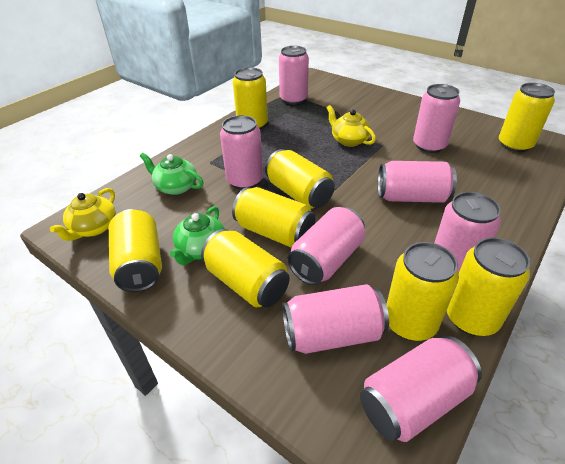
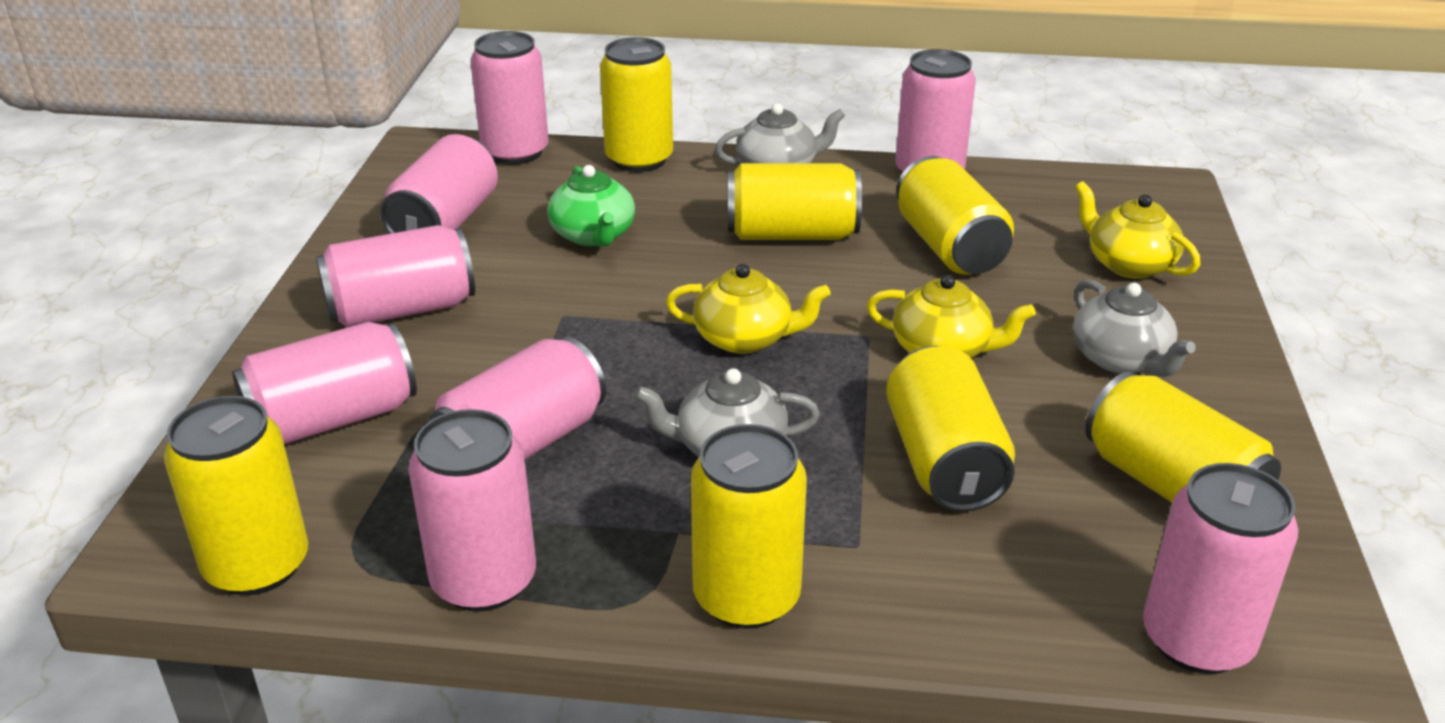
green teapot: [140,153,204,195] [170,206,225,265] = 2 -> [547,165,635,247] = 1
grey teapot: none = 0 -> [634,368,820,457] [715,103,845,164] [1073,279,1196,377] = 3
yellow can: [109,209,162,292] [201,229,290,307] [232,187,315,248] [233,67,268,129] [265,149,335,209] [386,242,459,341] [447,237,530,336] [499,83,555,152] = 8 -> [164,396,309,596] [600,37,673,172] [691,424,807,629] [728,163,862,240] [886,346,1015,512] [896,156,1014,275] [1085,371,1281,502] = 7
yellow teapot: [50,188,116,241] [327,105,376,147] = 2 -> [666,264,831,354] [867,275,1036,358] [1075,181,1200,279] = 3

